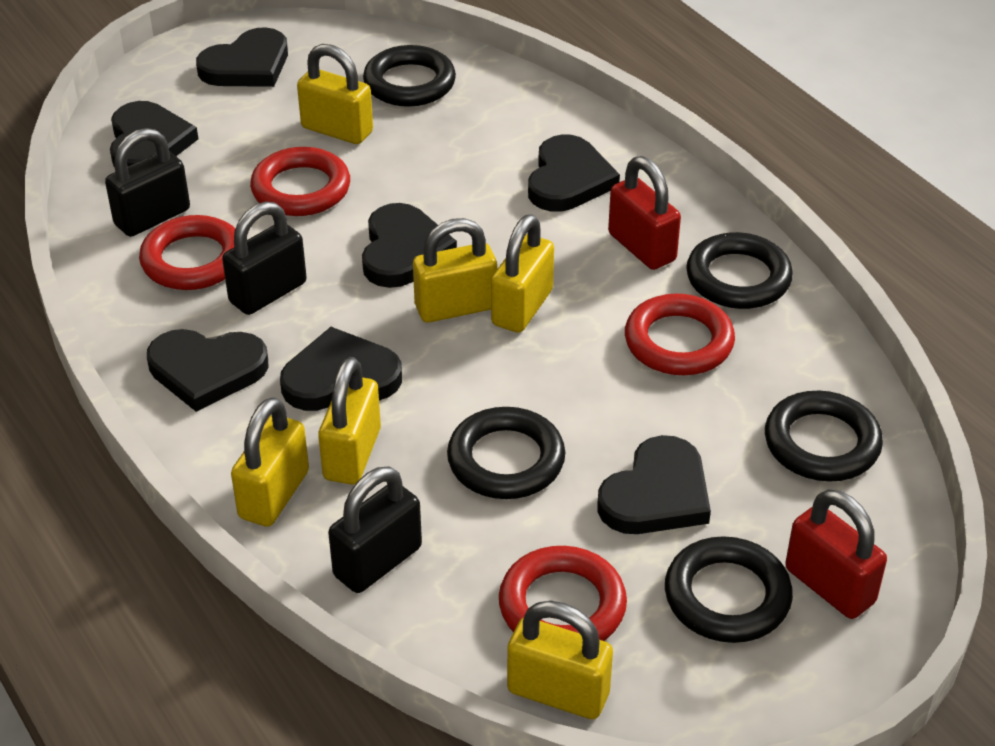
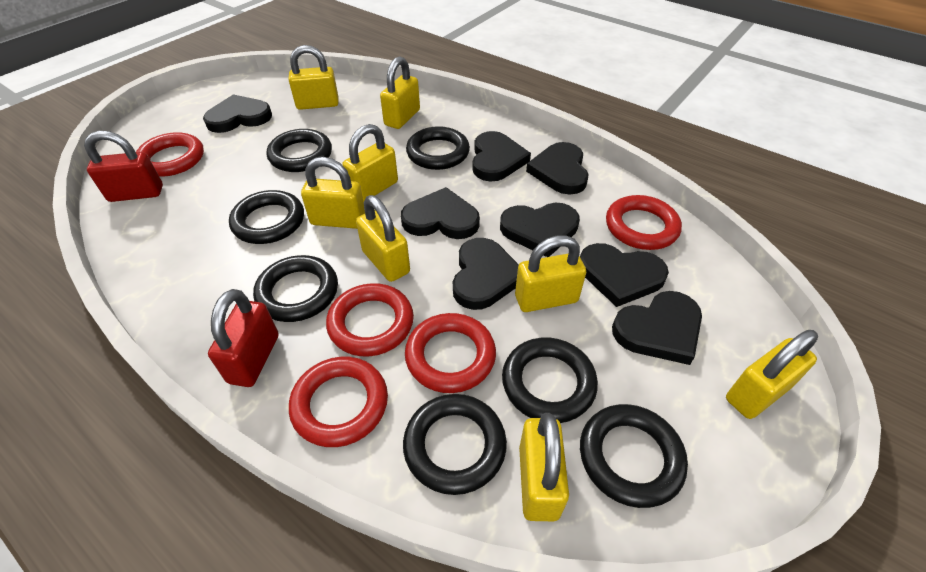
black heart: [110,101,198,168] [147,329,268,412] [196,27,288,87] [280,327,402,411] [362,203,457,288] [528,134,620,212] [597,435,711,534] = 7 -> [203,94,272,133] [401,187,480,239] [453,238,519,310] [472,131,531,182] [500,203,580,257] [526,142,589,195] [580,243,669,307] [612,291,702,365] = 8
black padlock: [105,128,190,237] [222,201,307,315] [328,466,422,593] = 3 -> none = 0
black ring: [363,45,456,107] [447,407,565,499] [665,536,793,643] [686,232,793,309] [765,391,883,482] = 5 -> [229,190,304,244] [253,255,338,322] [267,129,332,172] [403,394,507,495] [406,126,470,170] [502,337,598,423] [580,404,688,508] = 7
red ring: [139,215,235,290] [250,147,350,216] [499,546,627,641] [625,294,735,375] = 4 -> [136,132,204,177] [289,357,388,447] [326,283,414,357] [405,313,496,393] [606,195,682,250] = 5
yellow padlock: [231,397,309,527] [297,44,373,144] [318,357,381,485] [413,218,497,323] [491,214,554,333] [507,601,613,719] = 6 -> [288,45,339,110] [301,157,365,229] [342,124,398,202] [356,195,410,282] [380,56,420,129] [515,235,586,312] [519,413,569,521] [726,330,818,419] = 8

